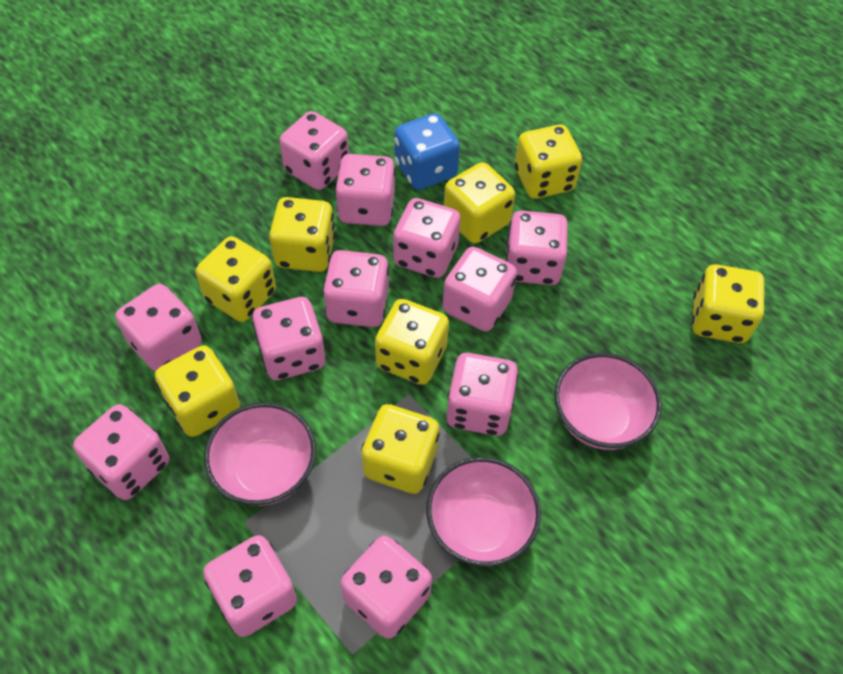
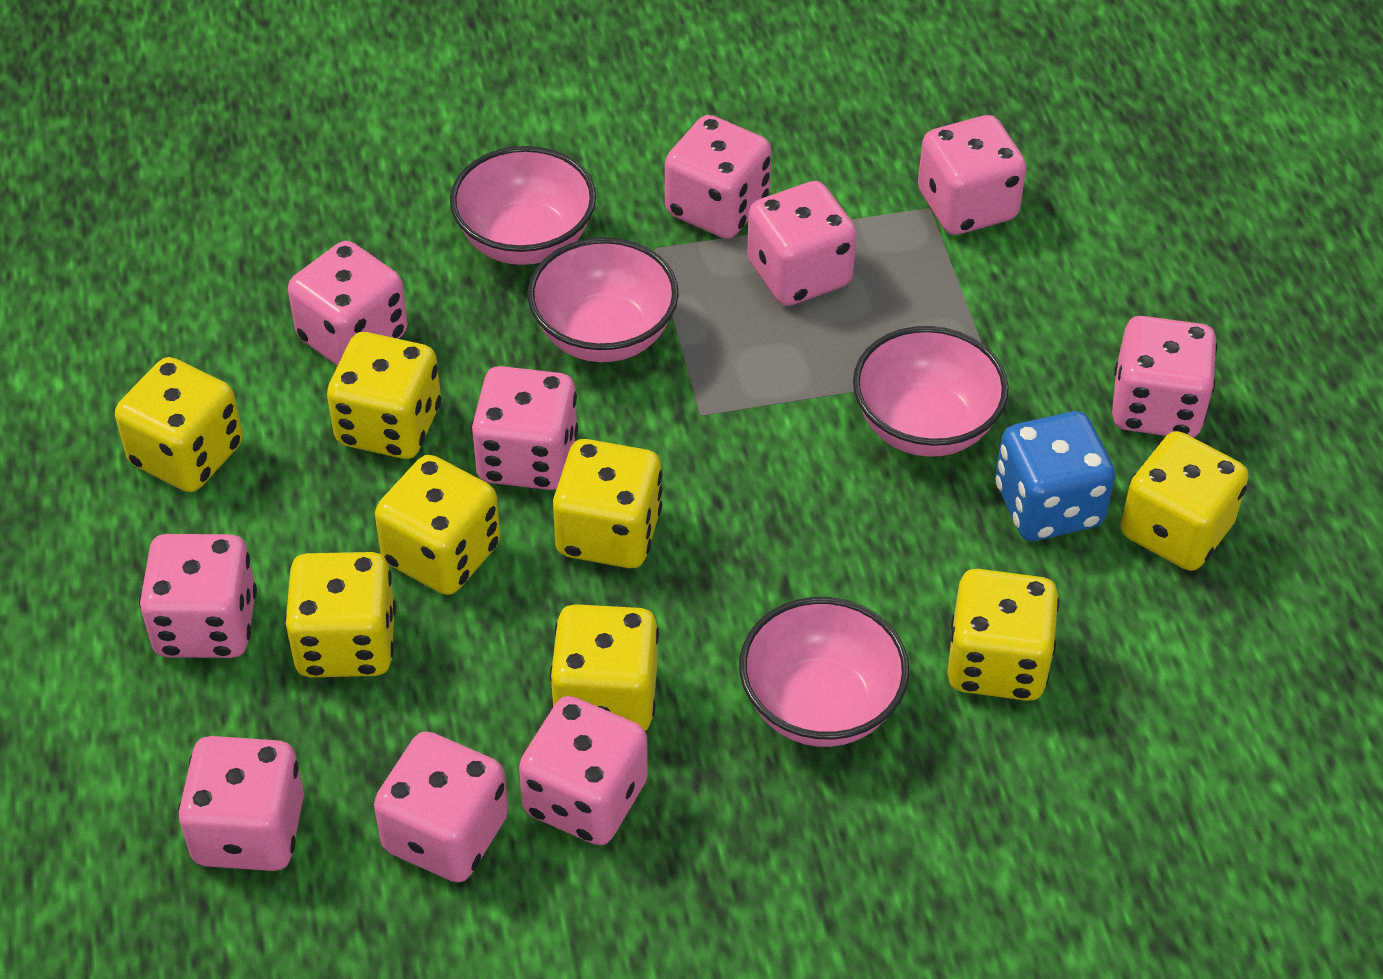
pink bowl: [204,402,316,506] [426,457,541,567] [554,353,662,450] = 3 -> [450,146,596,265] [528,237,679,362] [739,597,909,747] [853,326,1009,457] = 4
pink dice: [73,404,169,500] [115,284,202,372] [203,535,297,637] [252,297,325,380] [280,111,349,190] [323,250,389,327] [335,154,395,226] [340,536,432,639] [393,198,461,278] [443,247,517,332] [447,353,518,436] [506,211,568,285] = 12 -> [139,534,257,658] [178,736,304,871] [288,241,408,366] [374,732,508,882] [471,366,578,490] [519,696,648,845] [665,115,772,239] [747,181,857,306] [918,115,1027,235] [1112,316,1217,437] = 10

